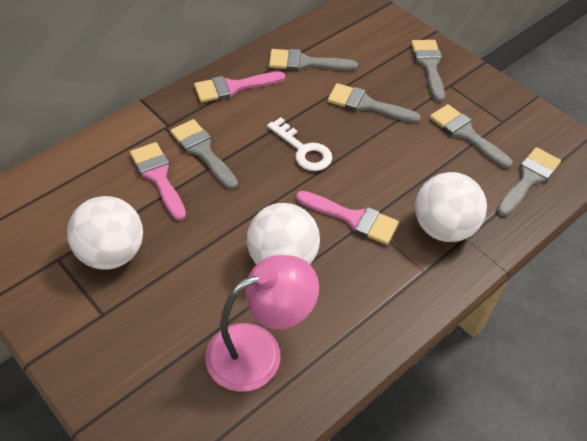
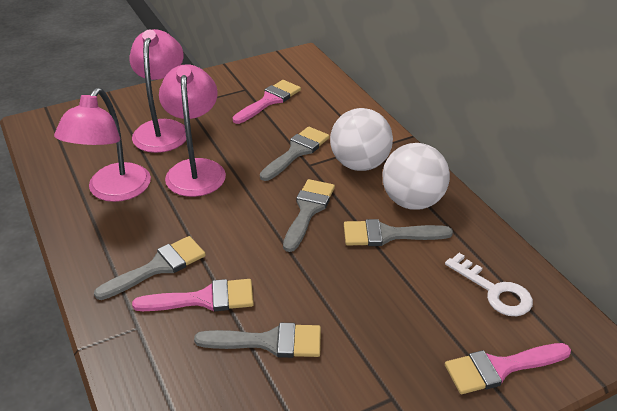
grey brush: [170,119,238,189] [269,49,358,71] [327,83,421,123] [411,40,445,102] [430,104,513,169] [497,147,561,217] = 6 -> [94,236,206,300] [194,323,321,358] [260,127,329,181] [283,179,335,252] [344,219,453,246] = 5
pink lamp: [205,255,319,392] = 1 -> [54,88,151,202] [129,29,186,153] [159,64,226,197] = 3
white ball: [67,196,143,269] [247,203,320,264] [415,172,487,242] = 3 -> [330,108,393,171] [383,143,450,210] = 2

